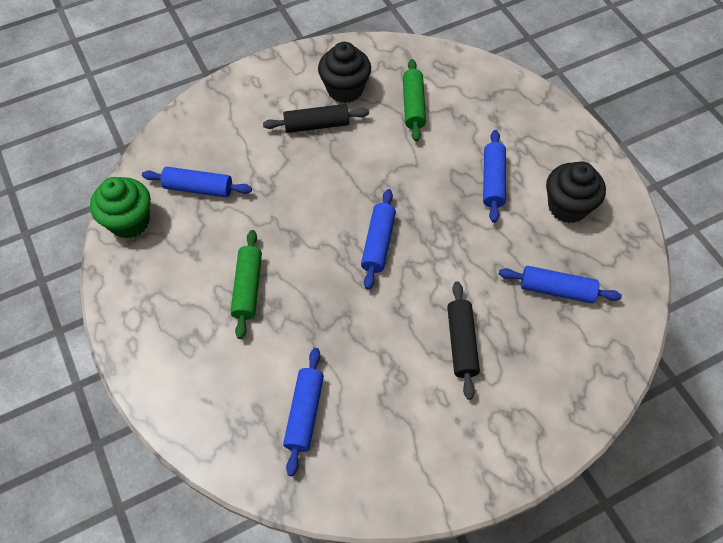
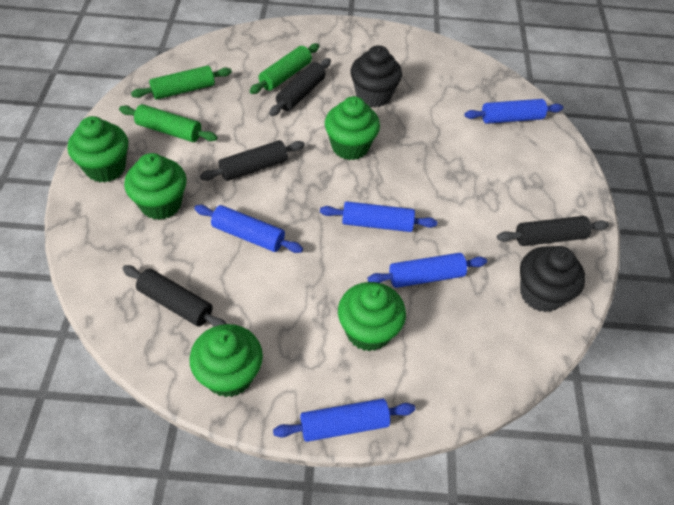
black rolling pin: [263,104,369,133] [447,281,480,400] = 2 -> [122,265,227,327] [200,140,305,181] [269,58,331,116] [497,216,609,246] = 4
green cupcake: [90,177,151,239] = 1 -> [68,116,128,183] [124,153,187,220] [190,324,263,397] [325,96,380,160] [338,282,406,352] = 5
green rolling pin: [231,230,262,339] [403,59,426,141] = 2 -> [119,104,218,142] [131,66,232,100] [250,43,319,94] = 3

